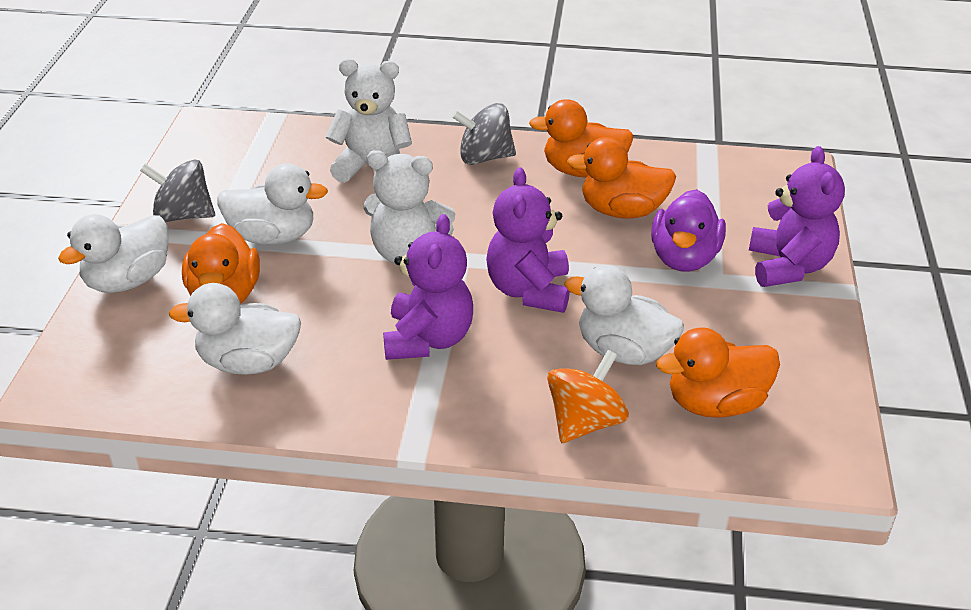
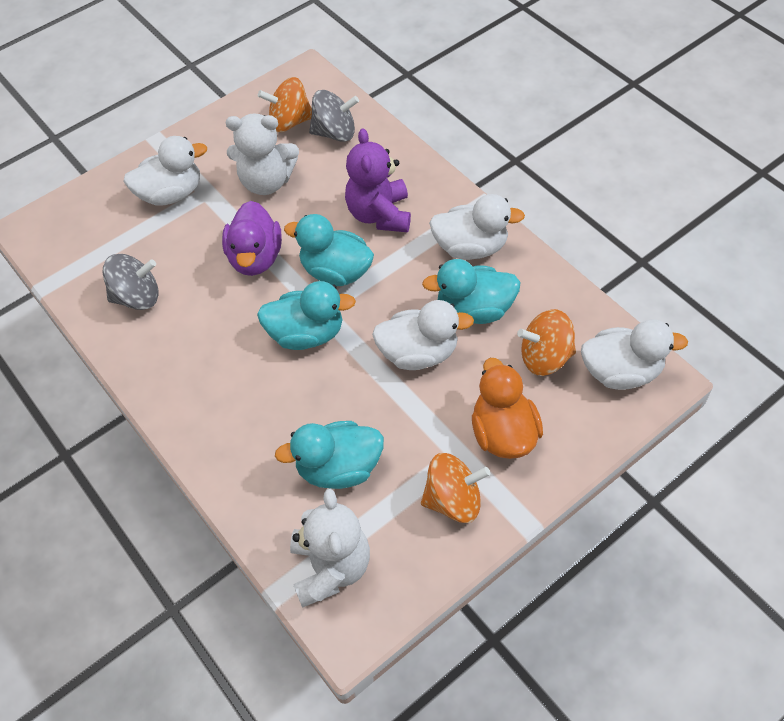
orange duck: [182,223,260,304] [529,99,634,178] [567,137,676,219] [656,327,780,418] = 4 -> [472,358,543,459] = 1
orange spinning top: [547,350,629,443] = 1 -> [258,77,312,132] [421,453,490,523] [517,309,576,376] = 3
purple teddy bear: [383,214,473,360] [486,167,570,313] [749,146,845,287] = 3 -> [345,128,411,232] = 1
turquoise duck: none = 0 -> [257,281,356,350] [275,421,384,489] [284,214,374,286] [422,259,521,324] = 4

